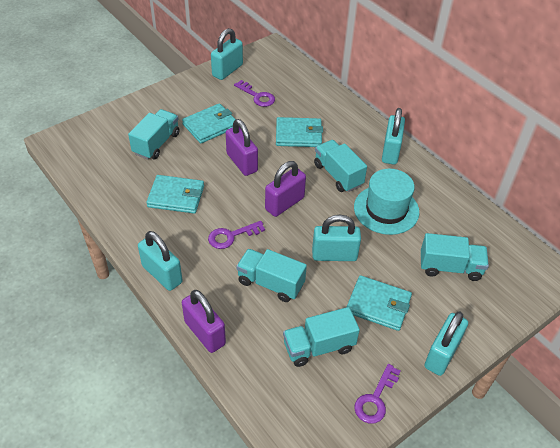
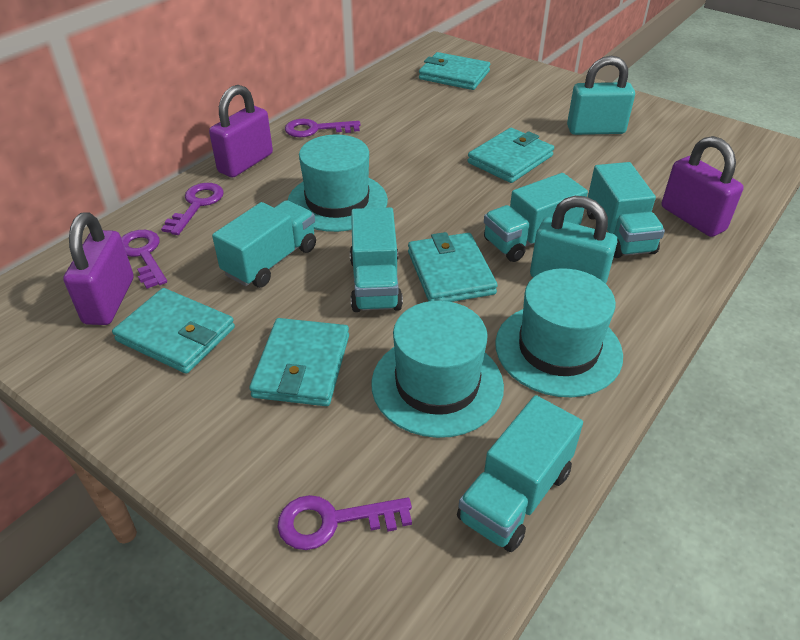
purple key: [208,221,265,249] [234,80,275,107] [354,364,401,423] = 3 -> [121,230,167,289] [161,183,224,235] [277,495,412,550] [285,119,361,137] = 4
turquoise hat: [354,169,419,235] = 1 -> [288,134,388,232] [371,301,504,438] [495,268,623,397] = 3
turquoise padlock: [138,231,183,291] [211,28,243,80] [312,215,361,261] [382,108,405,165] [425,312,468,376] = 5 -> [530,196,617,284] [567,56,635,135] = 2
turquoise wallet: [146,175,204,214] [182,103,235,144] [276,117,323,147] [347,275,412,331] = 4 -> [112,288,235,374] [249,318,349,406] [408,232,498,302] [419,52,490,90] [467,128,554,183] = 5

